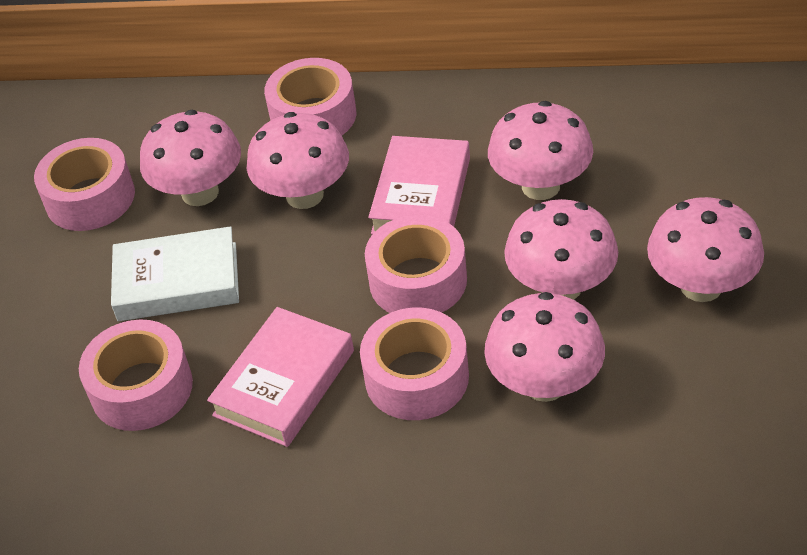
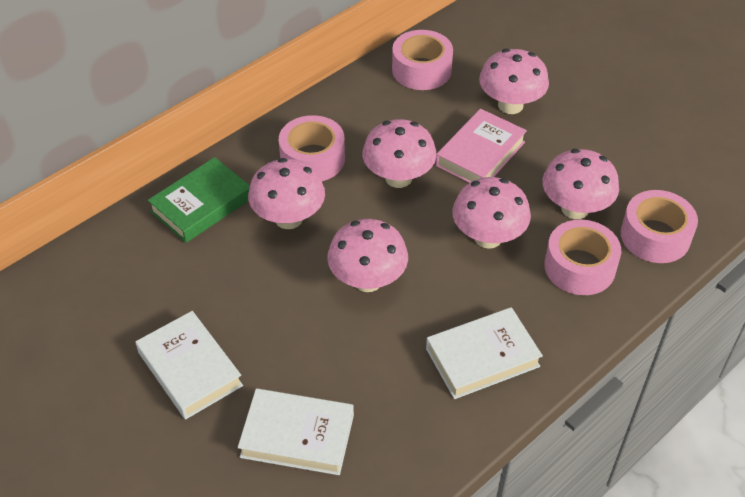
green book: none = 0 -> [148,157,250,243] = 1
pink book: [207,307,354,447] [368,136,470,234] = 2 -> [436,109,527,183] = 1
pink tape: [34,138,135,231] [79,320,193,431] [264,58,356,135] [360,308,469,420] [365,215,467,313] = 5 -> [279,115,345,181] [392,30,453,90] [544,220,621,295] [620,190,698,263] = 4
white book: [111,226,239,321] = 1 -> [135,311,243,419] [238,389,354,475] [426,307,543,399] = 3

